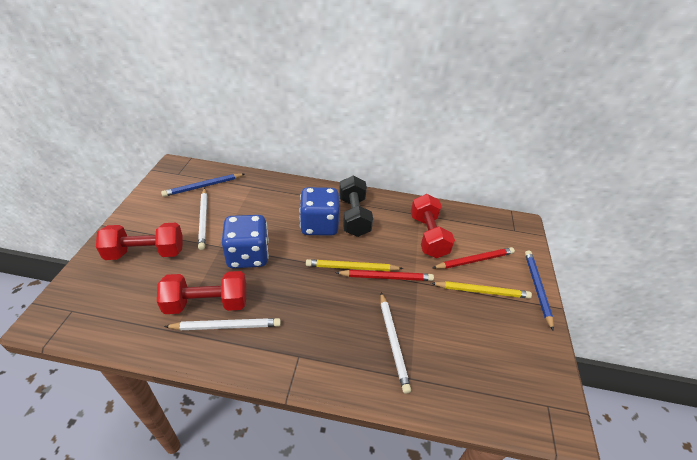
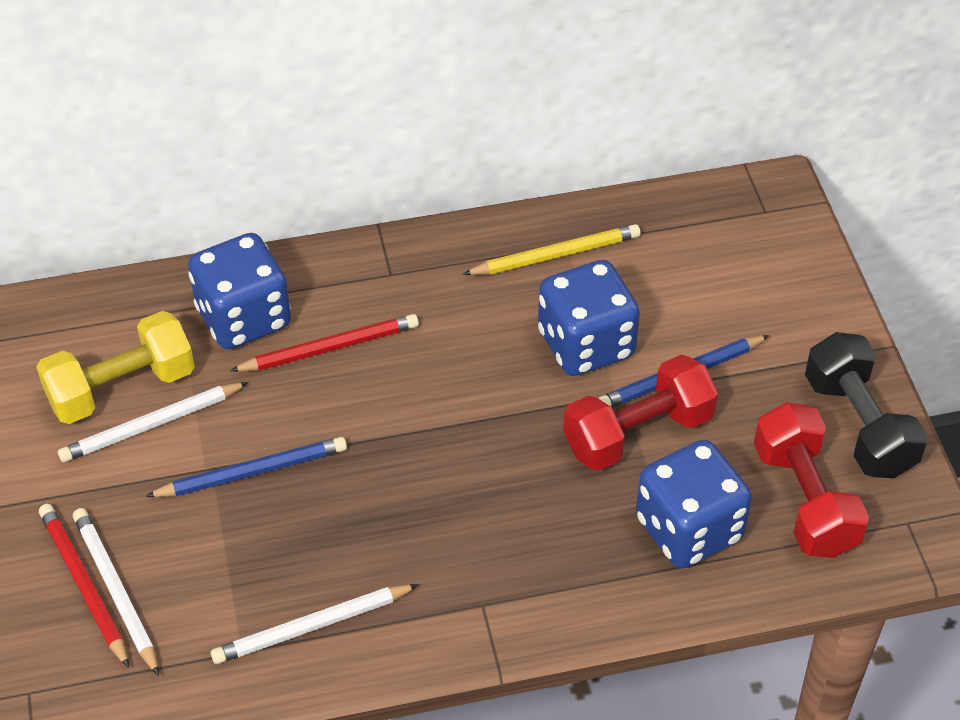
blue dice: [222,215,269,268] [299,187,340,236] = 2 -> [188,233,291,349] [538,260,640,376] [636,440,752,568] = 3
red dumbbell: [96,223,183,260] [157,271,246,314] [411,194,455,258] = 3 -> [563,355,718,471] [754,402,869,558] = 2
yellow dumbbell: none = 0 -> [36,311,195,424] = 1
yellow pencil: [306,259,403,271] [431,281,532,299] = 2 -> [462,224,641,275] = 1

